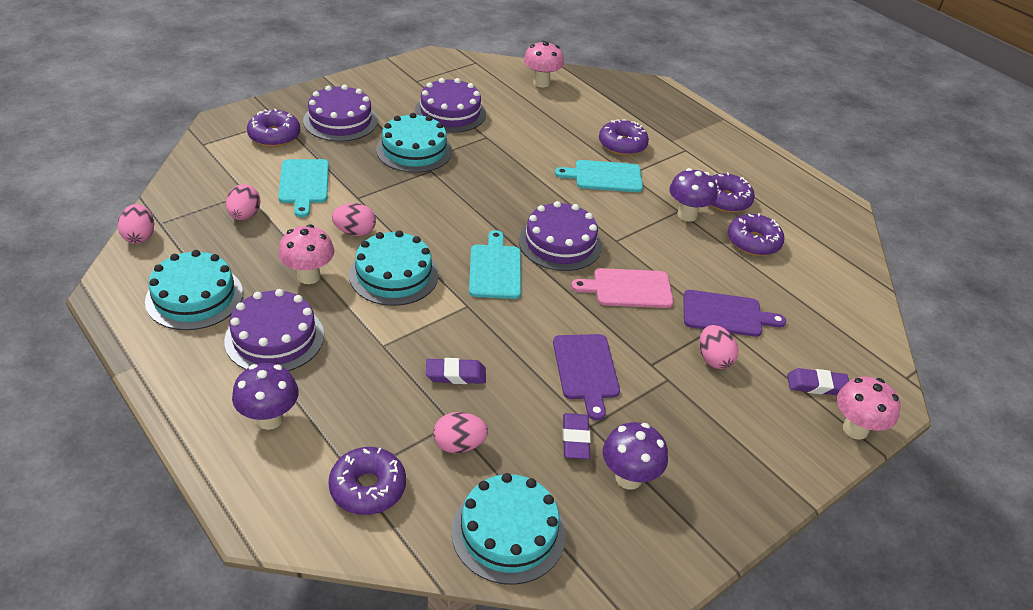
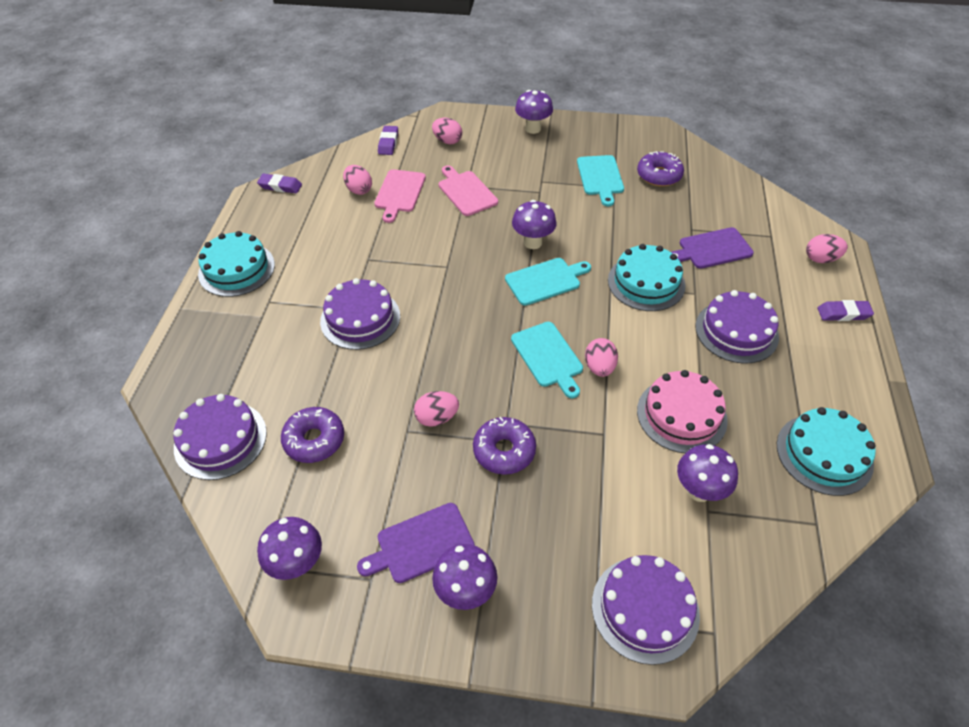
pink cake: none = 0 -> [637,370,728,453] = 1
pink cutting board: [571,268,674,308] = 1 -> [374,169,426,223] [439,165,498,216] = 2
pink mushroom: [278,225,334,284] [524,41,564,88] [837,376,900,440] = 3 -> none = 0
purple donut: [247,109,300,147] [328,447,406,515] [599,119,649,156] [710,172,755,213] [728,213,784,256] = 5 -> [281,407,344,463] [473,417,536,475] [637,151,684,187] = 3
purple mushroom: [232,363,299,430] [603,422,668,490] [669,168,718,222] = 3 -> [257,517,322,580] [432,544,497,610] [512,200,557,249] [515,90,553,134] [677,444,738,502] = 5
turquoise cake: [145,250,243,330] [349,230,439,306] [376,113,452,173] [451,473,566,585] = 4 -> [198,231,275,297] [608,244,686,311] [777,407,876,496] = 3

